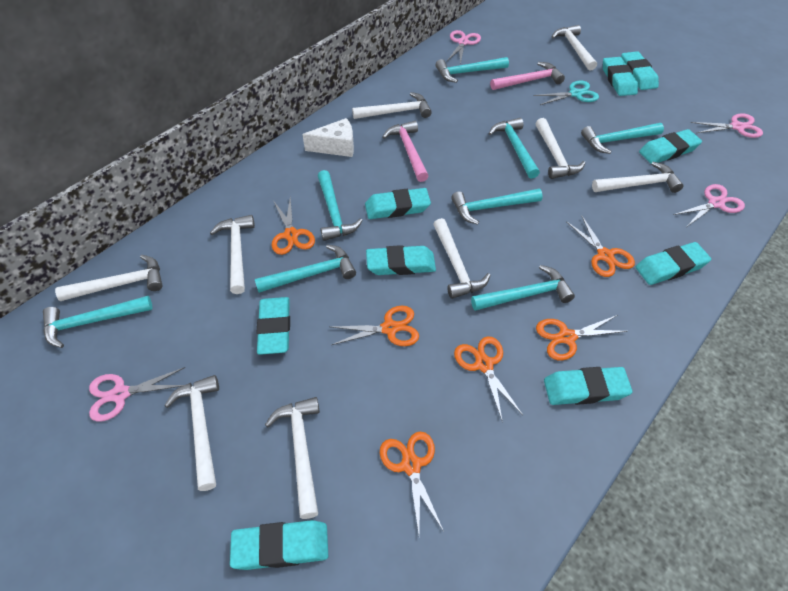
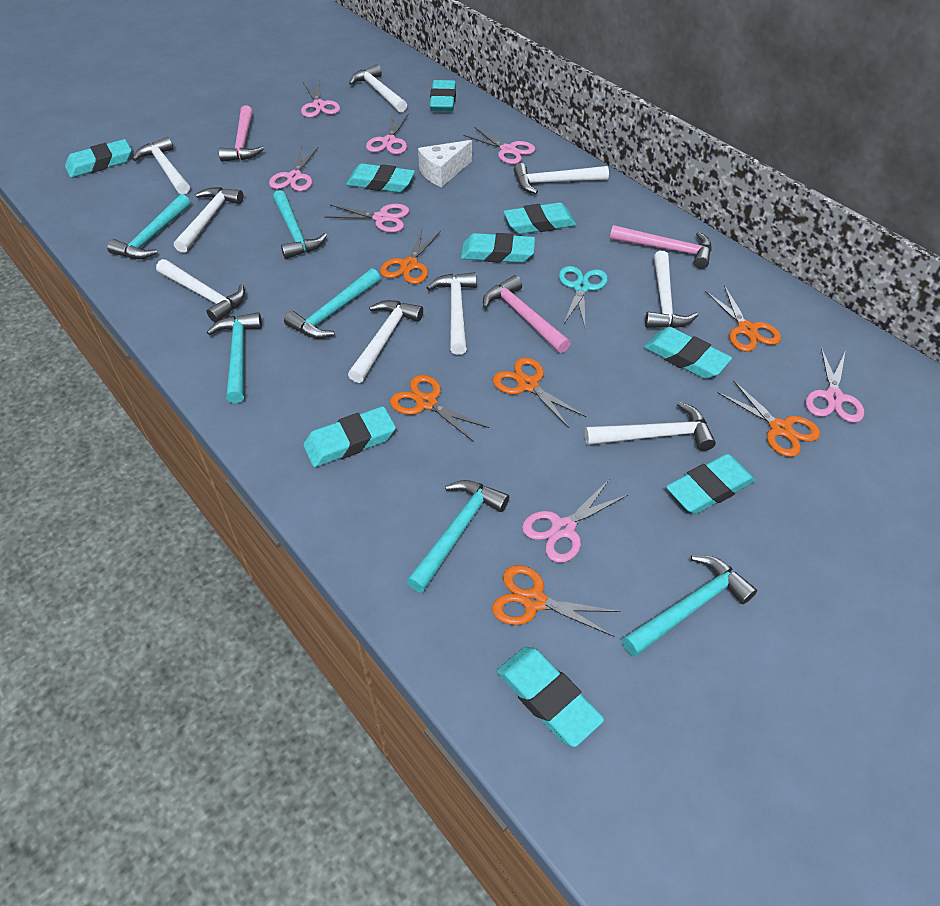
pink hammer: [383,121,429,182] [490,62,565,90] = 2 -> [219,105,264,162] [483,275,571,353] [610,225,712,269] = 3
pink scissors: [89,367,185,421] [447,30,481,65] [673,184,745,226] [691,114,763,138] = 4 -> [269,147,318,191] [301,81,340,118] [324,204,409,232] [366,115,408,154] [463,127,535,164] [522,480,629,563] [806,347,864,423] = 7
turquoise hammer: [43,296,153,348] [255,244,356,293] [318,170,363,241] [436,57,509,83] [451,189,543,225] [471,265,575,311] [489,118,540,179] [581,123,664,154] = 8 -> [107,194,191,259] [207,312,262,403] [273,190,327,259] [284,268,380,339] [407,480,509,593] [622,555,757,657] = 6

